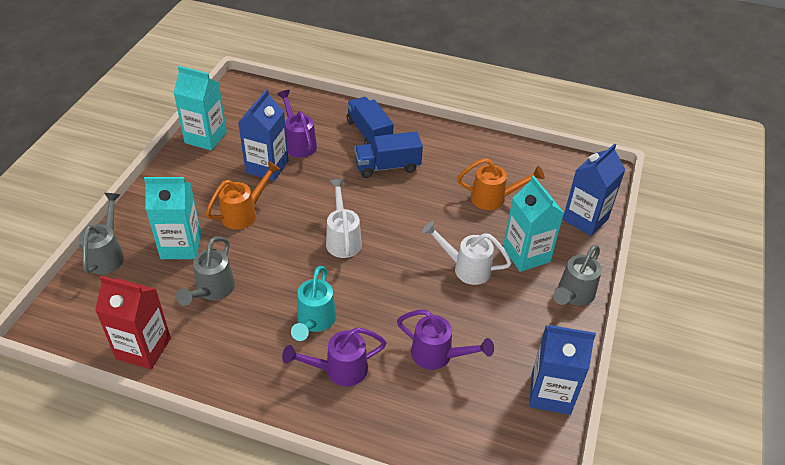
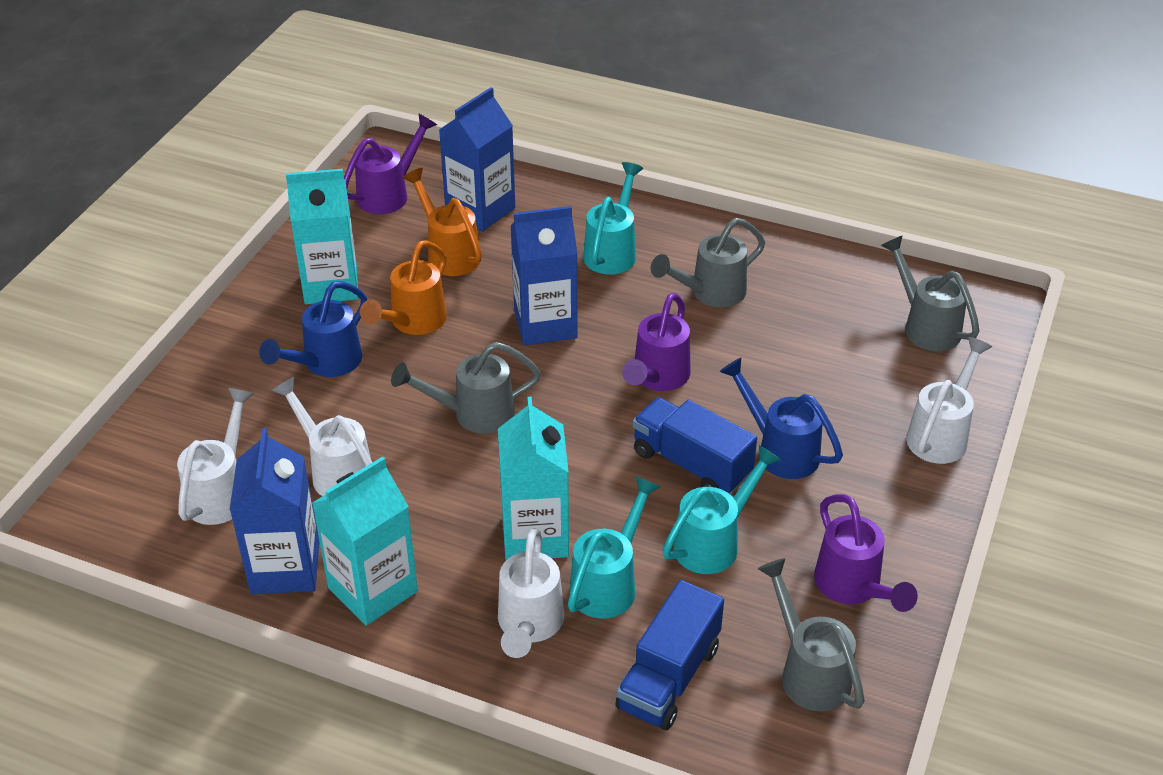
blue watering can: none = 0 -> [259,281,367,377] [719,358,843,479] = 2
grey watering can: [79,193,124,274] [176,236,235,306] [553,244,602,306] = 3 -> [391,342,541,434] [651,218,765,307] [758,558,865,712] [881,235,980,351] = 4
red carton: [95,276,171,370] = 1 -> none = 0
turquoise watering can: [291,266,336,341] = 1 -> [568,476,661,619] [583,162,643,274] [662,445,781,574] = 3
white watering can: [326,179,362,258] [422,221,512,285] = 2 -> [177,388,254,525] [272,377,373,496] [498,528,564,658] [906,337,992,464] = 4

